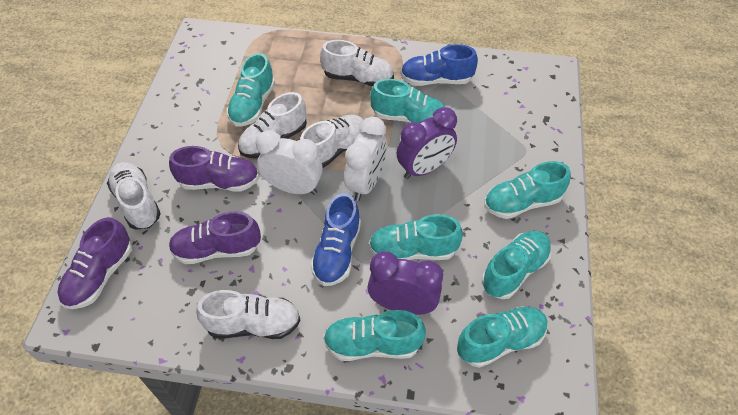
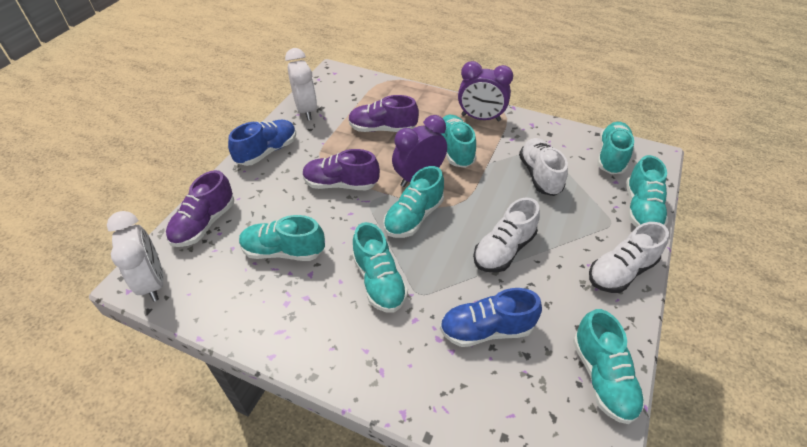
white shoe: [107,162,161,230] [196,290,300,339] [238,92,307,159] [300,115,364,168] [320,40,394,86] = 5 -> [473,198,540,273] [519,138,568,196] [589,222,669,293] = 3

